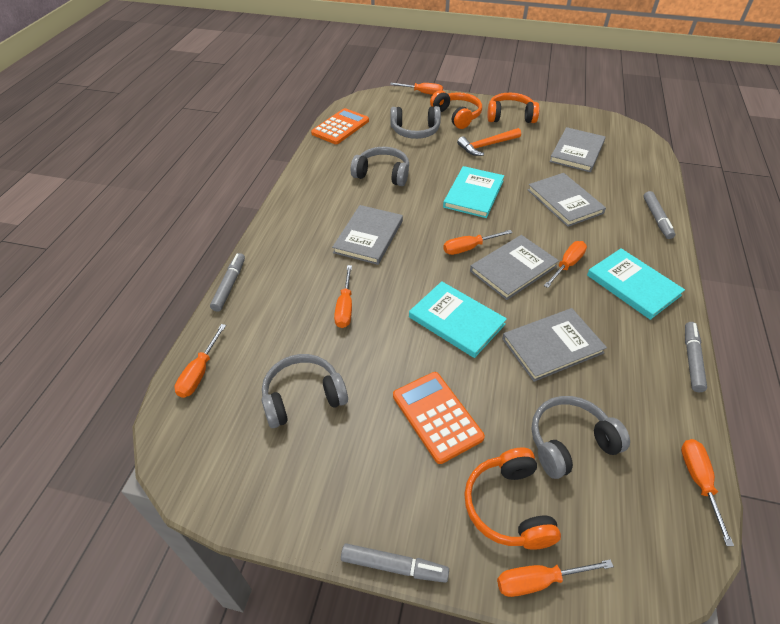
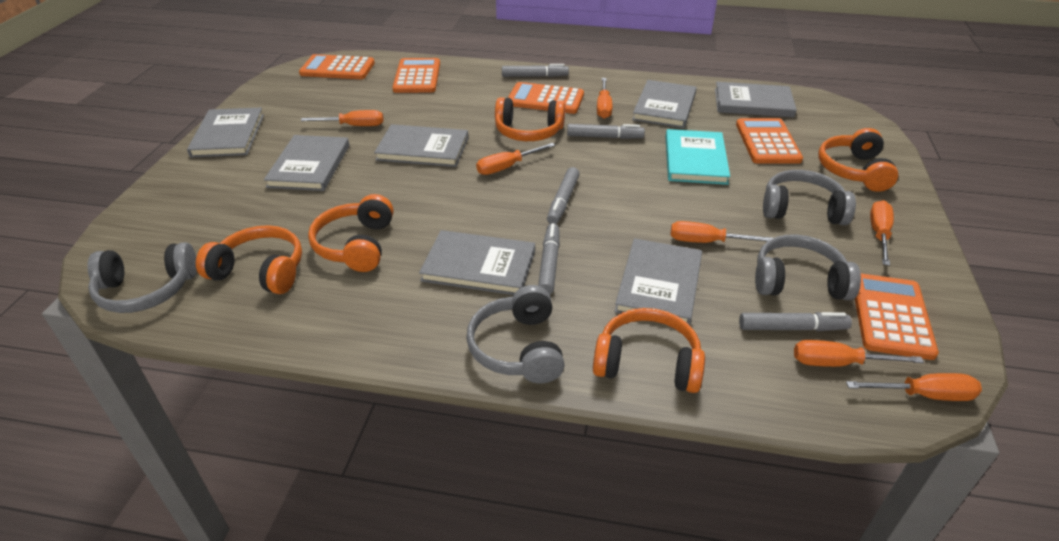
grey book: [332,205,403,265] [470,235,559,300] [502,308,607,382] [528,173,606,227] [549,127,605,172] = 5 -> [187,108,264,157] [264,135,349,191] [374,124,468,167] [419,230,535,295] [614,238,702,325] [632,80,697,128] [715,82,797,118] = 7
grey marker: [210,253,245,312] [341,543,449,583] [643,191,675,239] [685,322,707,392] = 4 -> [502,64,569,77] [538,223,560,294] [547,167,580,224] [567,124,645,139] [739,312,852,331] = 5
orange calculator: [311,108,369,144] [393,372,485,464] = 2 -> [299,54,375,79] [392,58,440,93] [508,82,584,114] [736,118,803,164] [855,273,939,360] = 5
orange hammer: [457,128,521,156] = 1 -> none = 0
orange headphones: [430,90,482,129] [464,447,561,550] [487,93,540,123] = 3 -> [196,225,302,294] [308,194,393,272] [495,97,565,141] [593,308,705,393] [818,128,899,192] = 5
turquoise book: [409,281,507,358] [443,166,504,218] [587,248,685,320] = 3 -> [666,129,730,185] = 1

